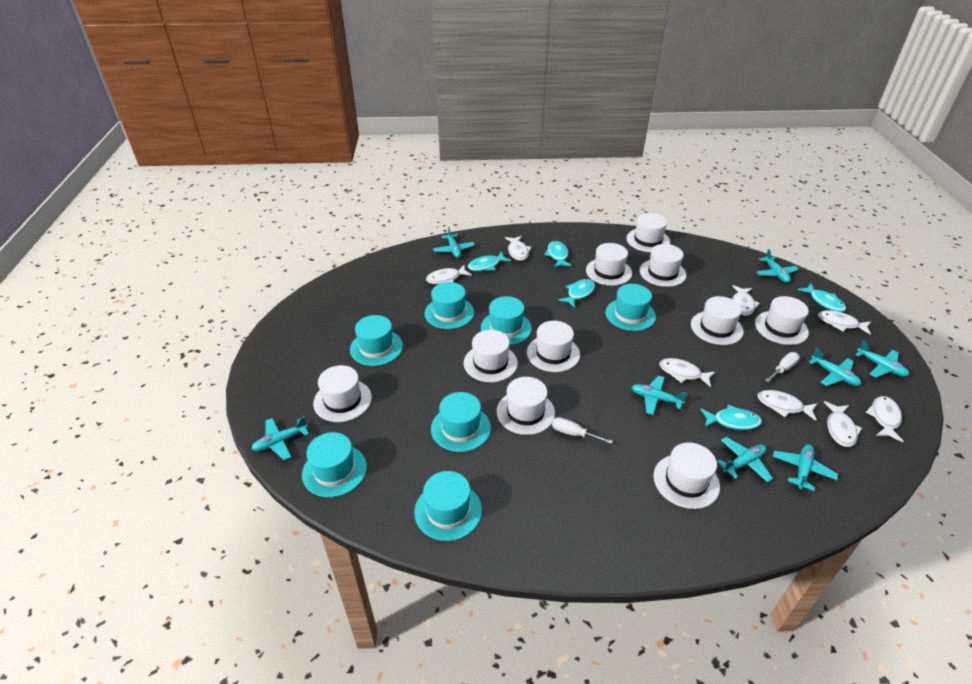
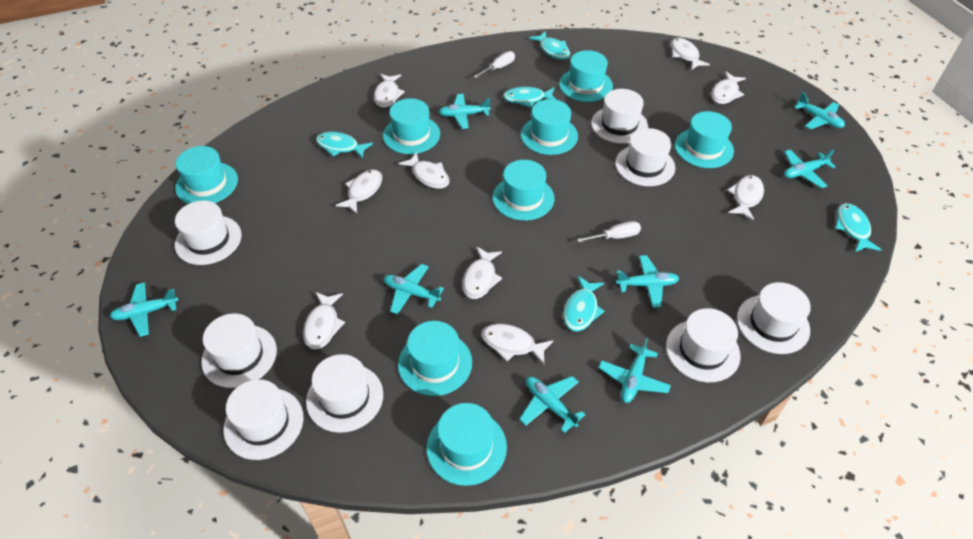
turquoise hat: [302,432,367,498] [350,315,403,366] [414,471,482,541] [425,282,474,329] [431,392,491,452] [481,296,532,345] [606,284,656,331] = 7 -> [175,146,238,204] [383,98,440,154] [398,321,472,396] [427,403,507,486] [493,160,554,221] [521,99,578,155] [559,50,613,102] [675,111,734,168] = 8
white fish: [426,265,472,284] [505,236,532,261] [659,358,715,387] [732,285,760,316] [757,390,817,421] [818,310,871,335] [824,401,862,447] [866,396,904,442] = 8 -> [303,292,345,349] [335,169,382,214] [374,74,405,108] [399,152,450,189] [462,247,502,299] [481,324,553,364] [671,38,710,70] [711,71,746,104] [727,175,764,220] = 9
white hat: [313,365,372,422] [464,330,518,382] [496,377,555,435] [527,321,580,372] [586,243,632,286] [626,213,670,252] [640,244,686,287] [653,442,720,509] [691,296,744,345] [755,296,809,345] = 10 -> [175,201,242,265] [201,313,277,388] [223,379,303,460] [306,354,383,433] [591,89,648,144] [615,128,675,186] [666,308,741,382] [737,282,811,354] = 8

